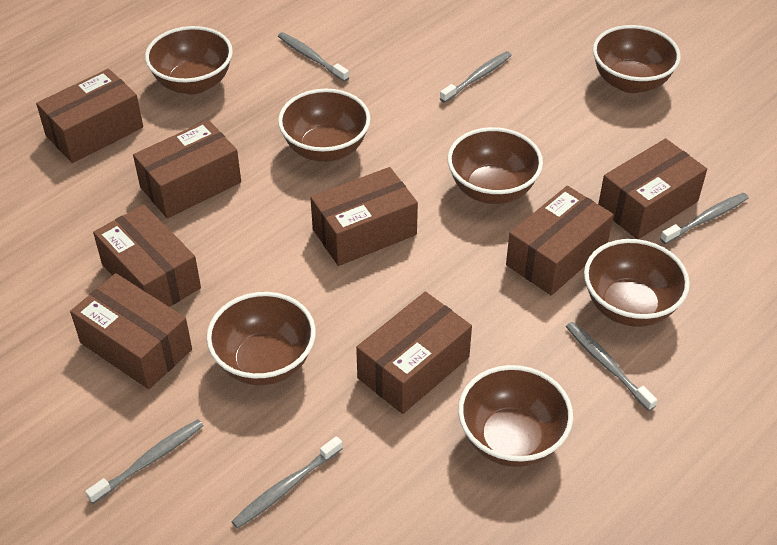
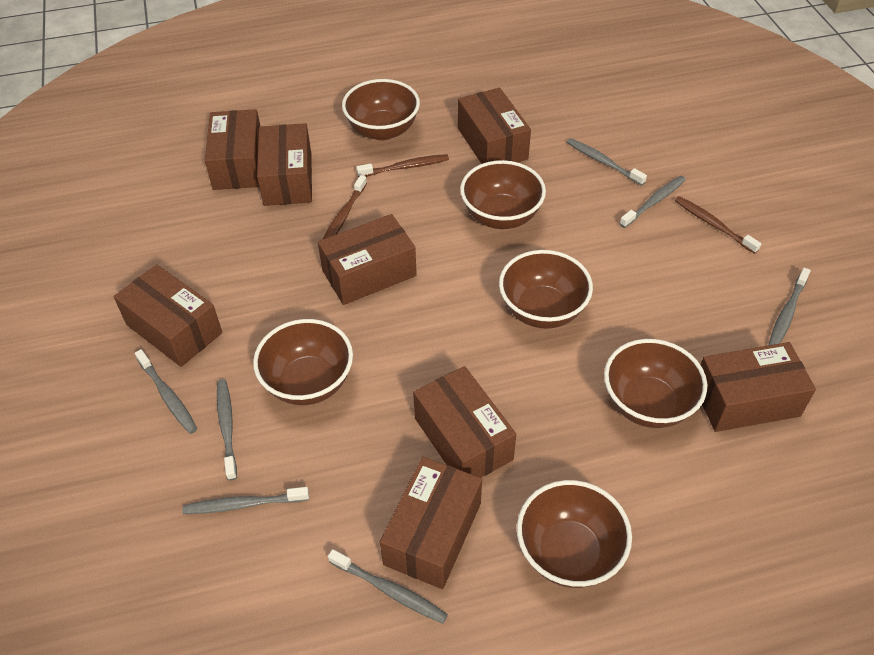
brown bowl: [145,26,233,94] [206,292,316,385] [278,89,371,162] [448,127,543,204] [458,365,573,467] [584,239,690,327] [593,25,681,93] = 7 -> [253,319,353,405] [342,79,420,140] [460,160,546,229] [499,250,593,329] [517,480,632,588] [604,339,707,428] = 6
brown toothbrush: none = 0 -> [323,175,367,239] [356,154,449,177] [675,196,761,254] = 3
grey toothbrush: [85,419,204,504] [231,436,343,529] [278,32,349,82] [440,51,512,103] [566,322,657,411] [660,193,749,244] = 6 -> [135,349,197,434] [182,487,309,514] [217,379,237,481] [328,549,448,624] [567,138,647,186] [619,176,686,228] [769,268,811,345] = 7

